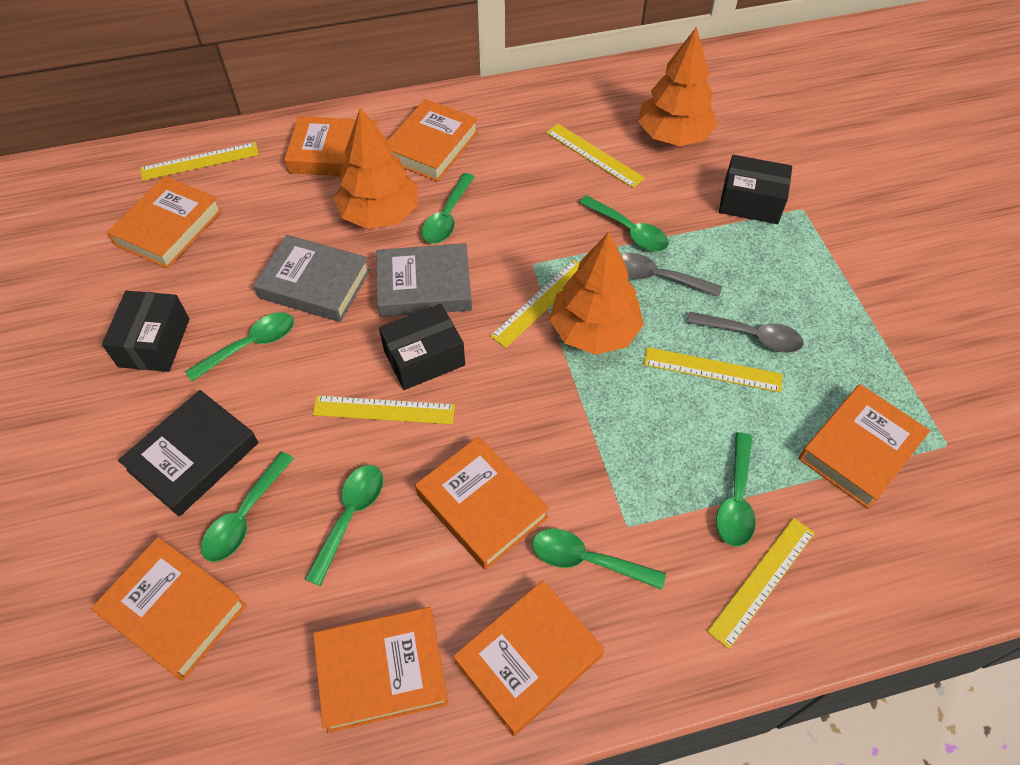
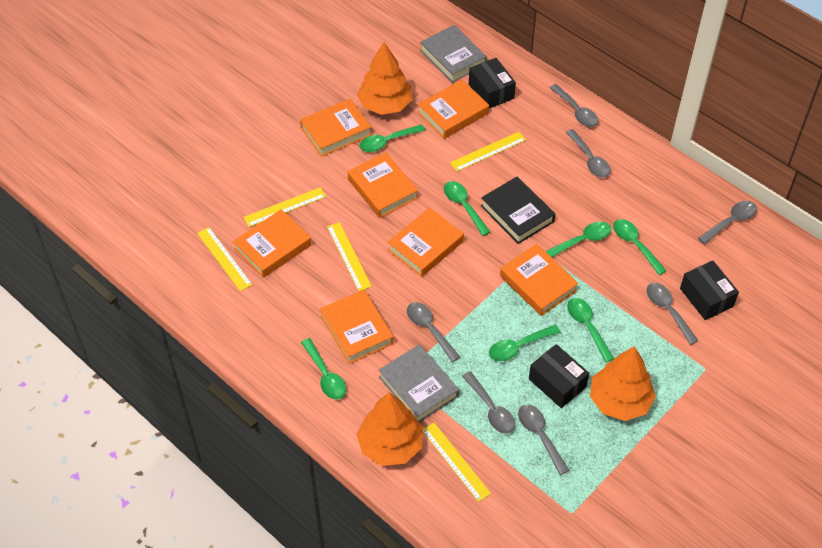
grey spoon: [621,253,722,297] [686,312,804,353] = 2 -> [407,302,460,362] [462,371,515,434] [518,404,569,475] [550,84,598,127] [566,129,611,178] [647,283,699,345] [698,201,757,244] = 7
orange book: [91,537,247,681] [107,176,222,269] [284,116,378,176] [313,607,449,733] [388,99,478,182] [415,436,549,570] [453,580,605,736] [799,384,930,509] = 8 -> [233,209,311,278] [300,99,372,157] [320,290,394,364] [348,152,418,218] [387,208,464,277] [417,80,489,139] [500,244,579,316] = 7
yellow ruler: [140,142,259,181] [312,395,455,425] [490,260,579,348] [546,124,645,188] [643,347,783,393] [707,518,815,649] = 6 -> [197,227,253,291] [243,187,326,227] [327,222,372,291] [423,423,491,502] [450,132,526,172] = 5

